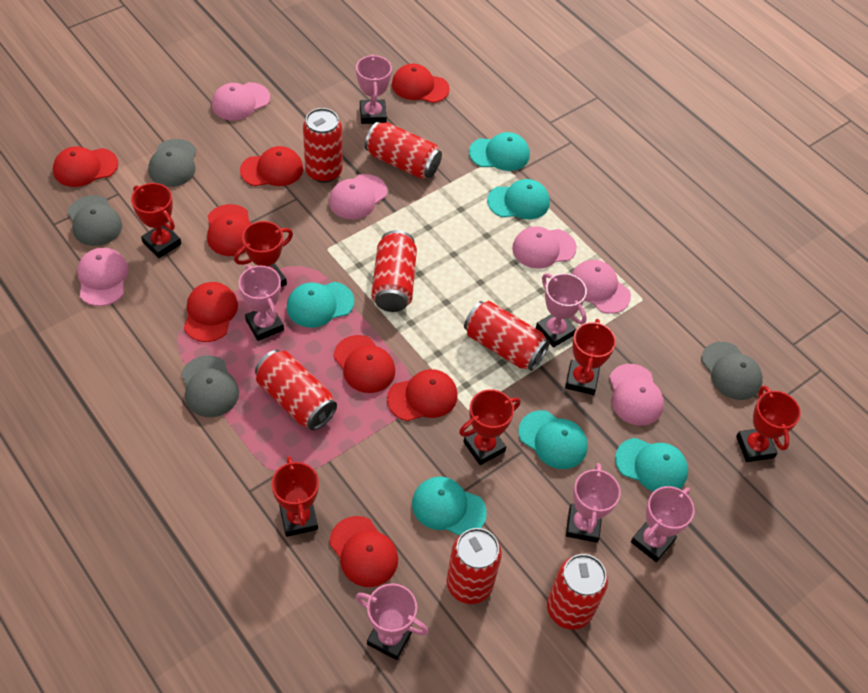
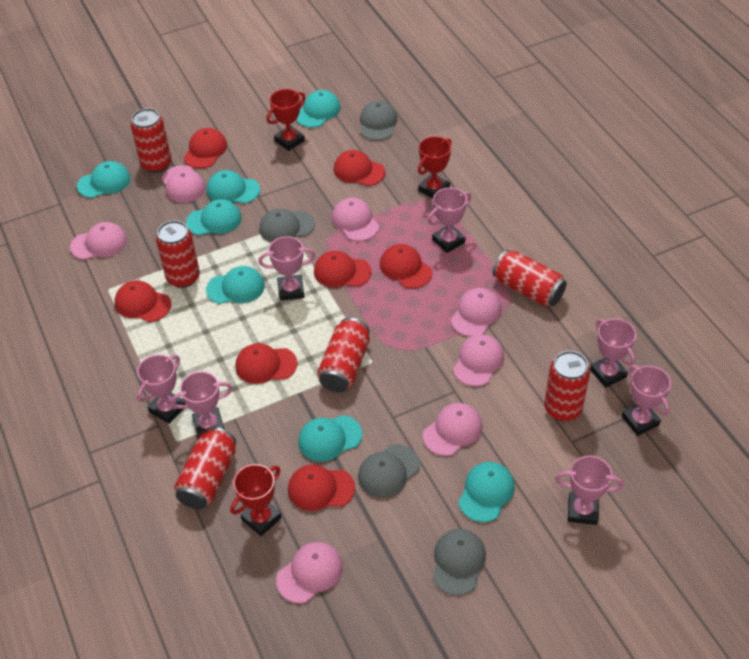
pink cap: [77,248,129,306] [212,82,270,121] [329,174,387,220] [512,226,577,269] [572,260,631,314] [609,364,664,426] = 6 -> [70,222,127,260] [161,165,206,203] [276,542,343,604] [332,198,379,241] [423,403,483,456] [451,288,502,337] [453,334,504,386] = 7
pink trophy: [238,265,284,341] [355,583,429,660] [356,54,392,124] [536,273,587,348] [566,463,621,543] [631,486,695,562] = 6 -> [137,355,186,424] [170,371,233,437] [258,236,316,301] [428,187,472,253] [555,456,624,525] [590,319,636,388] [621,365,671,436] = 7
red can: [255,350,337,430] [303,108,343,183] [365,122,442,179] [372,230,417,312] [447,528,502,604] [464,301,550,371] [547,554,608,630] = 7 -> [131,108,171,173] [156,220,200,288] [174,426,236,509] [317,318,370,392] [493,250,567,307] [544,351,590,421] = 6
red cap: [53,146,118,187] [184,282,238,342] [207,204,251,256] [240,146,303,186] [329,516,398,587] [334,335,395,393] [387,369,458,421] [392,64,450,103] = 8 -> [115,280,171,322] [184,128,227,169] [235,343,297,384] [288,464,355,511] [314,251,372,287] [333,150,386,186] [380,244,432,289] = 7
red trophy: [131,183,181,258] [234,221,293,287] [271,456,319,537] [459,389,520,465] [565,319,616,395] [736,386,801,462] = 6 -> [230,464,282,536] [266,89,306,151] [418,136,452,199] = 3
turquoise cap: [287,282,354,328] [412,477,487,535] [469,132,530,171] [487,179,550,219] [518,410,588,469] [615,438,688,492] = 6 -> [77,161,131,198] [186,199,242,235] [206,266,265,304] [207,170,260,204] [296,90,340,128] [298,415,362,462] [458,462,515,522] = 7

